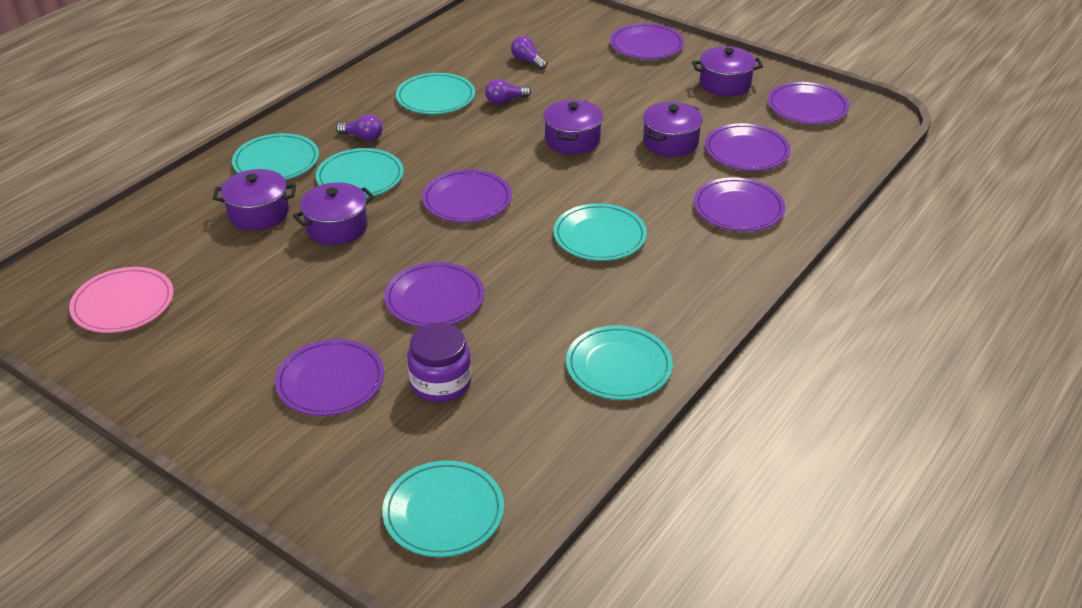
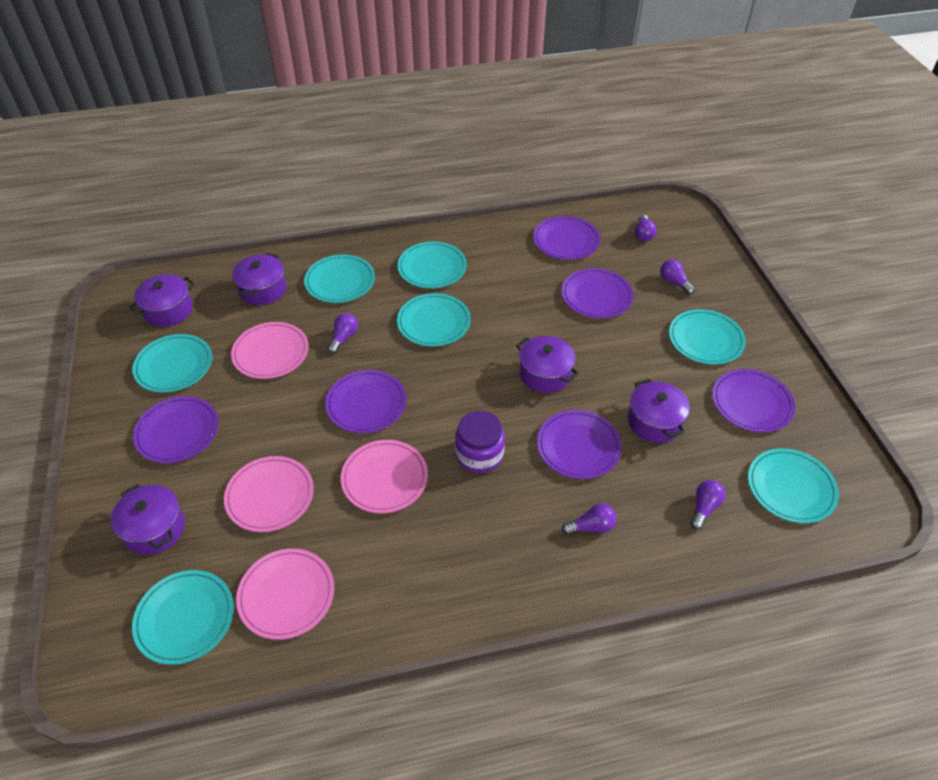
pink plate: [69,267,174,333] = 1 -> [224,456,314,532] [231,322,309,379] [236,549,334,640] [341,440,428,513] = 4
purple light bulb: [336,114,383,141] [485,79,531,105] [511,36,547,70] = 3 -> [328,313,358,354] [562,503,617,535] [635,215,657,241] [660,259,695,295] [690,480,726,530] = 5
purple plate: [275,339,384,416] [384,262,484,327] [422,169,512,223] [610,23,684,60] [694,177,785,231] [705,123,790,171] [768,82,849,124] = 7 -> [133,396,219,463] [325,370,406,433] [533,216,600,260] [537,410,622,479] [562,268,634,318] [712,369,795,432] = 6
turquoise plate: [232,133,319,180] [316,148,404,198] [382,460,504,557] [396,73,475,114] [553,203,647,261] [566,325,673,400] = 6 -> [132,334,212,393] [132,570,234,665] [304,255,375,303] [397,242,467,288] [397,293,471,347] [669,309,746,365] [748,448,839,523] = 7

